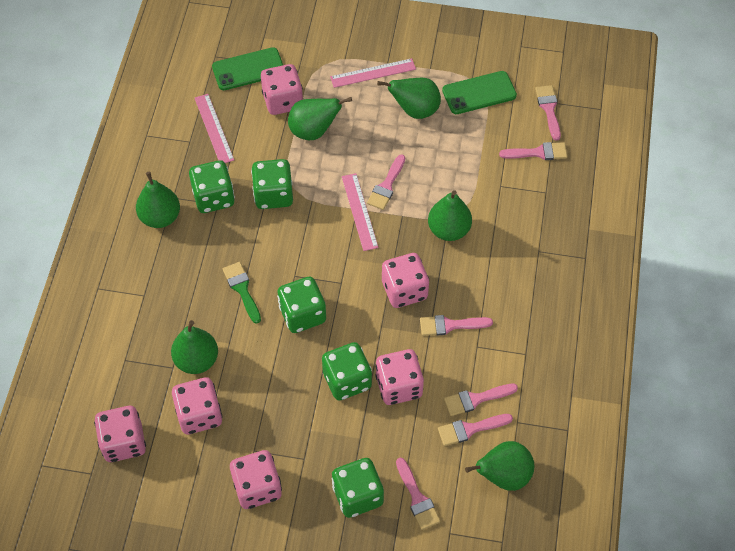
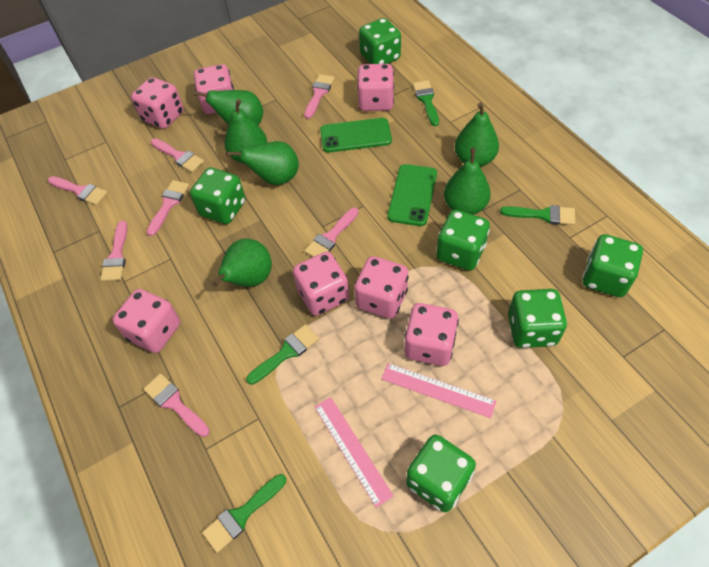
green brush: [223,262,261,324] = 1 -> [202,474,286,553] [246,324,319,385] [413,81,439,126] [500,205,575,225] = 4
green dice: [189,160,235,213] [251,159,293,209] [277,277,326,333] [322,342,372,401] [332,458,384,518] = 5 -> [190,167,245,224] [359,18,401,64] [406,434,476,512] [436,210,490,271] [508,289,567,348] [582,234,643,297] = 6
pink dice: [94,406,146,462] [172,377,222,434] [230,450,282,509] [261,64,303,115] [375,349,424,405] [382,253,429,308] = 6 -> [113,289,180,353] [131,77,184,129] [194,64,234,114] [293,252,349,316] [354,256,409,319] [357,64,394,111] [404,303,459,366] = 7
pink ruler: [195,94,234,163] [330,58,416,88] [342,173,379,251] = 3 -> [315,397,393,508] [381,363,496,418] = 2

